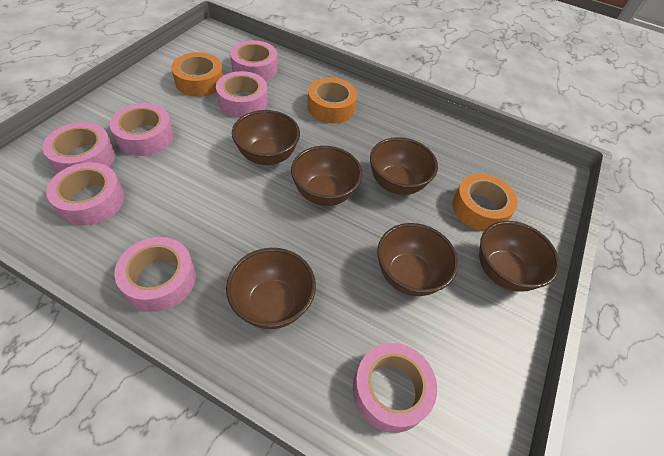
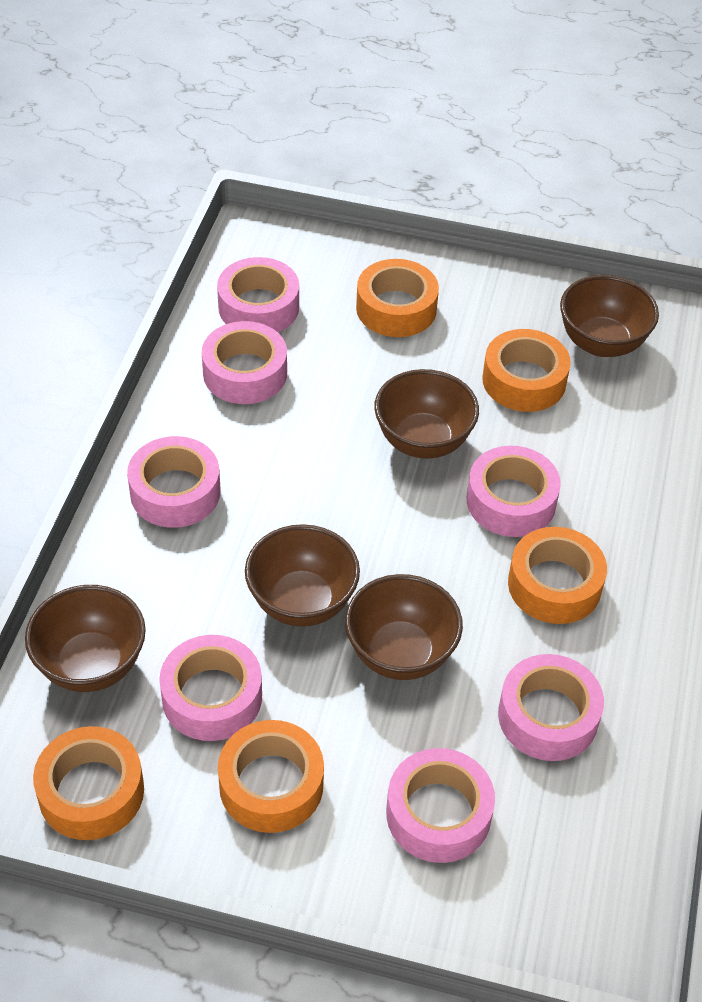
brown bowl: [226,248,316,329] [232,110,300,165] [291,146,363,206] [370,137,438,195] [377,223,458,296] [479,221,560,292] = 6 -> [25,585,146,692] [245,524,360,627] [345,574,463,680] [374,369,479,459] [560,275,659,357] = 5
orange tape: [171,52,223,97] [307,77,357,123] [452,174,518,232] = 3 -> [33,726,144,840] [218,720,324,833] [356,259,439,337] [482,329,571,412] [508,527,607,624] = 5

